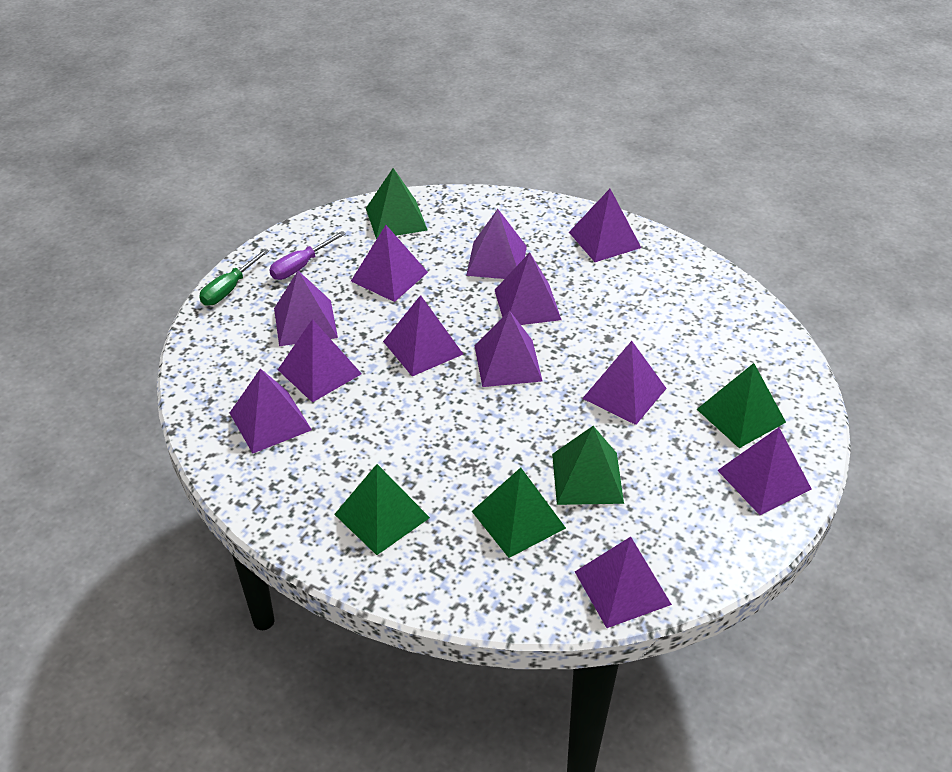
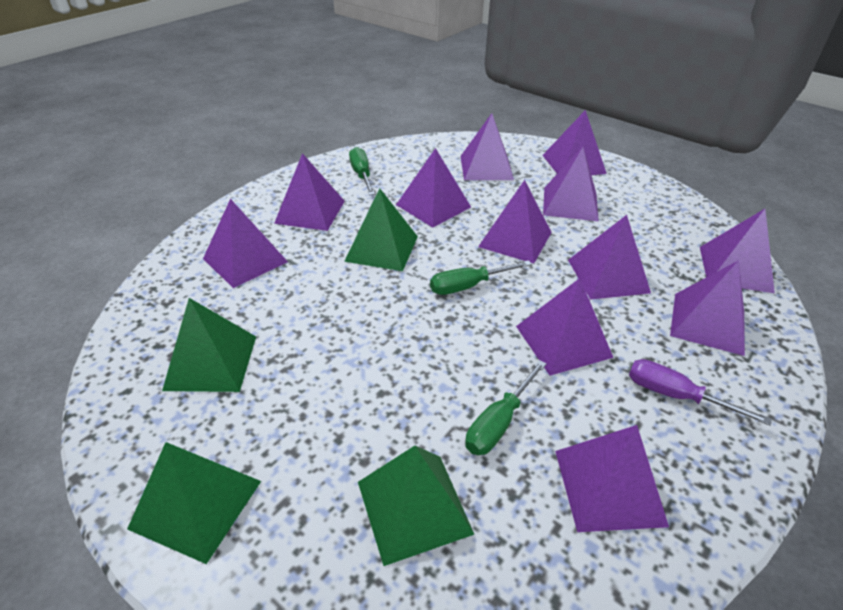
green pyramid: [334,464,430,555] [366,168,428,239] [472,467,566,558] [552,426,624,505] [697,363,786,448] = 5 -> [127,442,261,564] [162,298,256,392] [344,188,418,271] [358,446,474,566] = 4
green screwdriver: [199,249,269,306] = 1 -> [349,147,375,195] [430,260,532,295] [465,360,547,455] = 3

